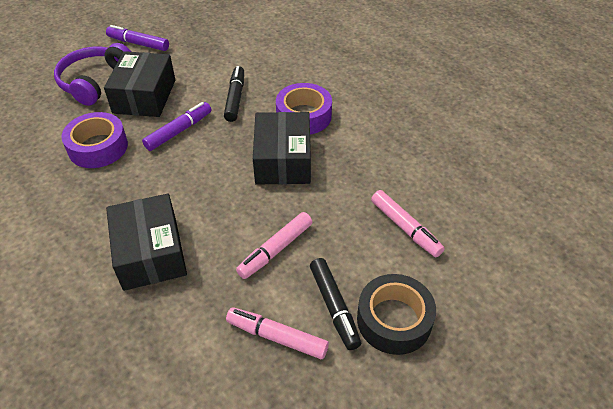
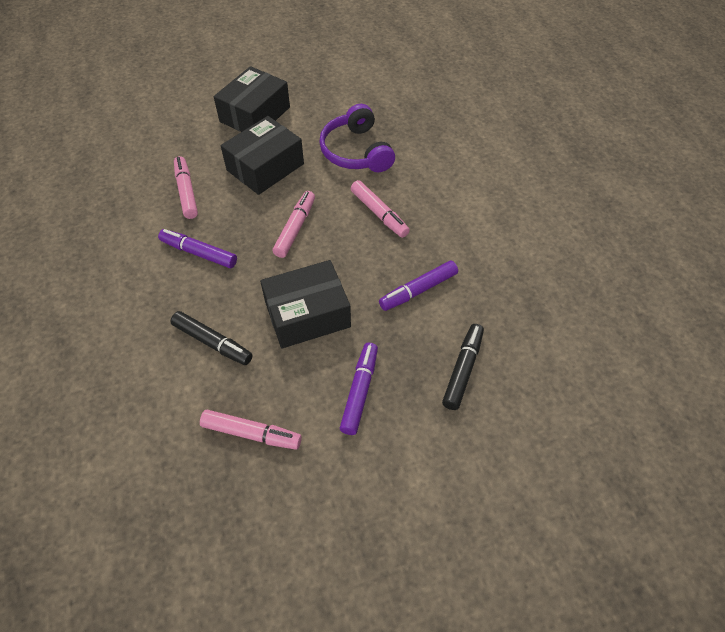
black tape: [357,274,436,355] = 1 -> none = 0
pink marker: [226,308,329,359] [236,212,312,279] [371,190,445,257] = 3 -> [174,156,198,219] [200,410,302,450] [273,191,315,258] [351,180,410,238] = 4
purple marker: [106,25,169,51] [142,102,211,151] = 2 -> [158,229,237,268] [340,343,378,435] [379,261,458,311] = 3
purple tape: [61,112,128,168] [276,83,332,134] = 2 -> none = 0

